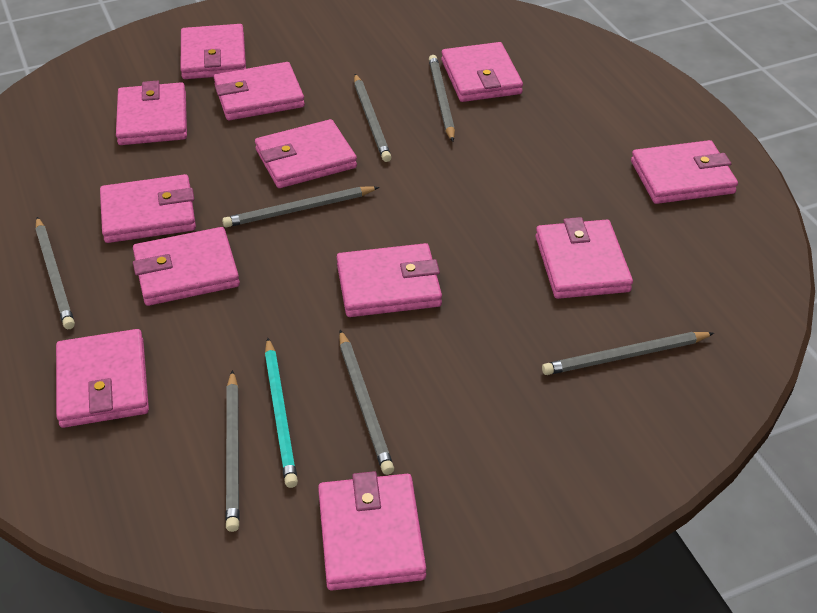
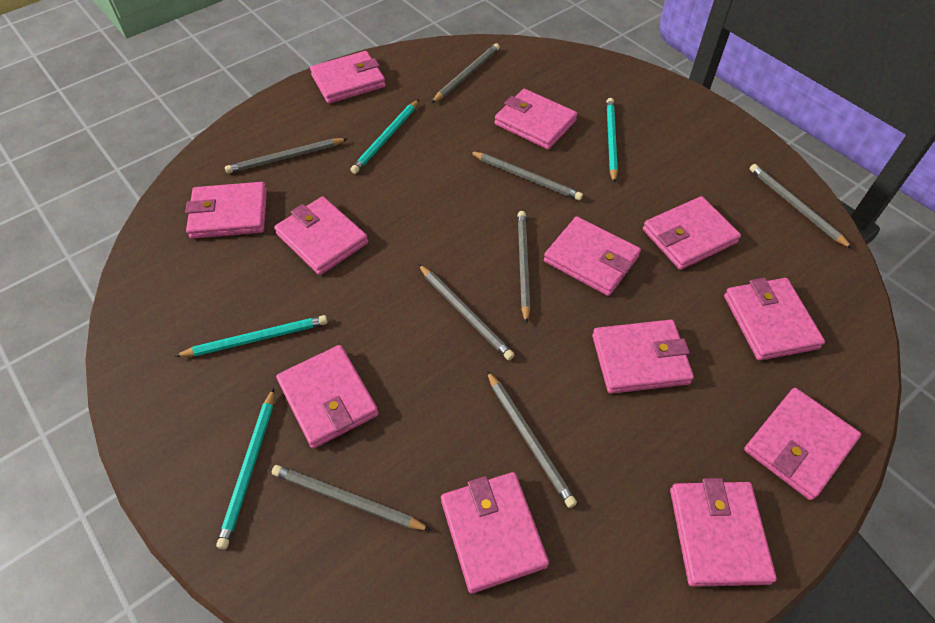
grey pencil: [35,217,75,329] [222,186,379,228] [225,370,240,532] [339,330,394,475] [354,74,391,162] [429,55,455,142] [542,332,714,375] = 7 -> [225,138,348,174] [272,465,431,531] [418,264,514,360] [431,43,500,103] [469,151,583,201] [487,371,577,508] [517,211,530,324] [750,164,853,249] = 8
turquoise pencil: [265,338,298,488] = 1 -> [175,315,327,357] [216,388,274,550] [351,99,419,174] [606,98,618,183] = 4

